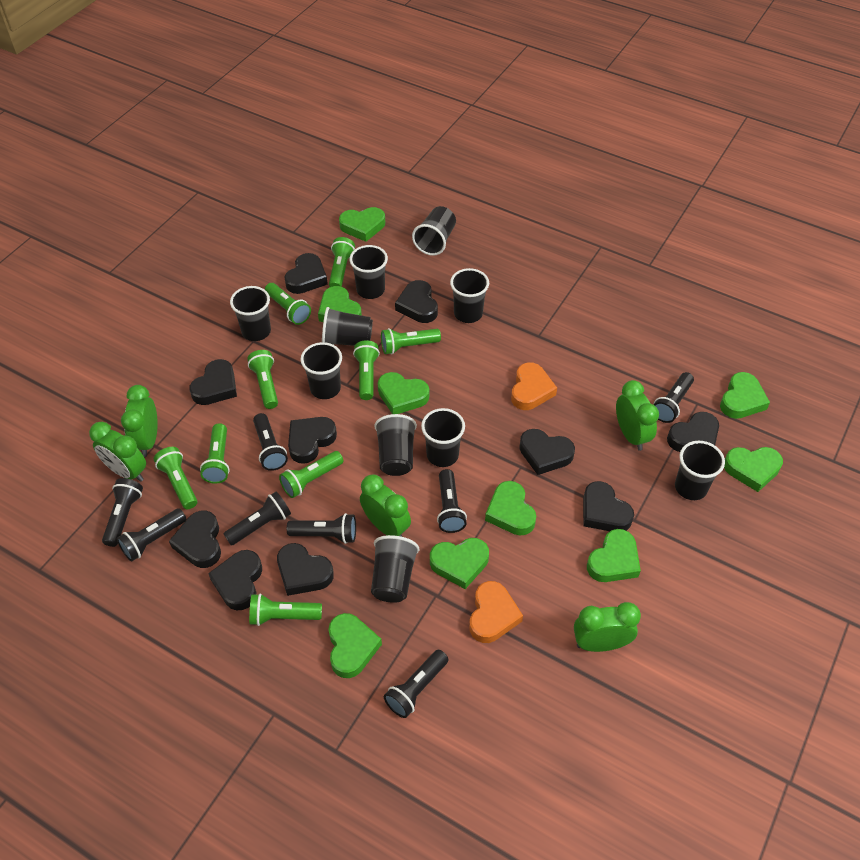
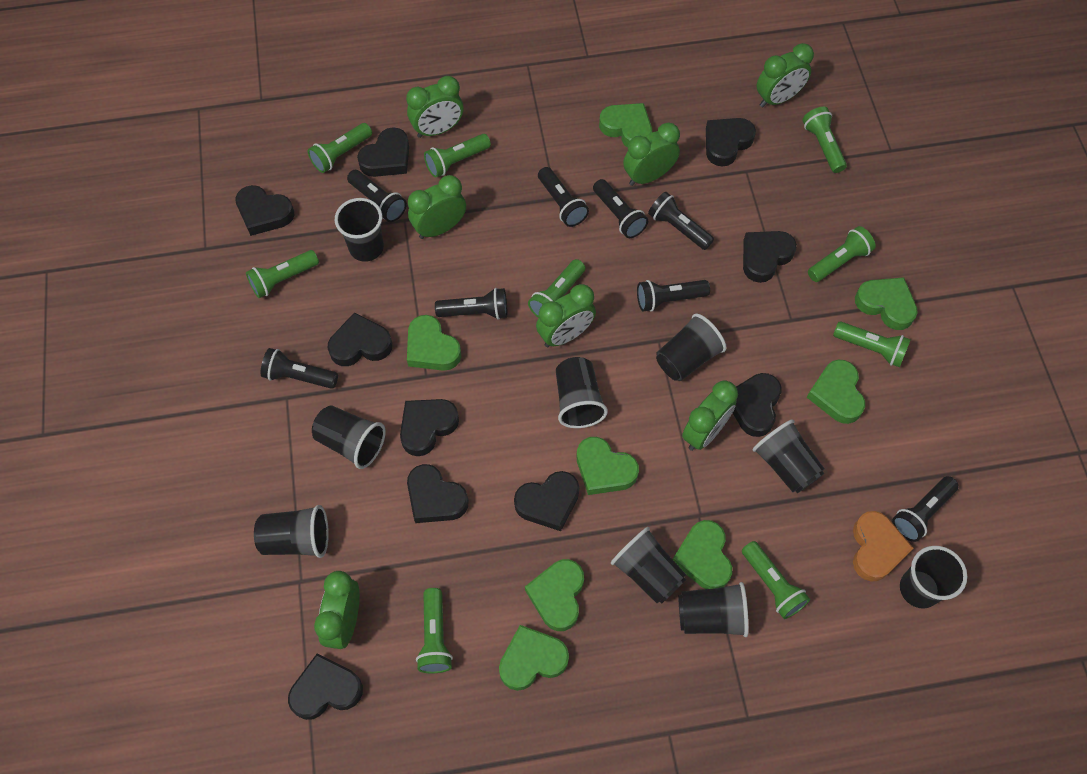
black cup: [230,286,271,341] [300,342,342,399] [322,307,373,346] [350,245,388,299] [371,535,419,603] [374,414,417,476] [412,206,456,256] [421,408,465,467] [450,268,489,323] [675,441,725,500] = 10 -> [254,505,329,558] [312,405,386,469] [335,198,384,262] [556,357,608,428] [611,527,686,604] [656,314,727,381] [678,582,749,637] [753,419,825,493] [900,546,967,609] = 9
green clock: [89,422,146,482] [121,385,158,457] [360,474,411,537] [574,602,641,652] [616,380,659,451] = 5 -> [314,571,360,649] [406,76,463,138] [408,175,466,239] [536,284,596,347] [623,122,680,186] [682,381,738,451] [756,43,814,107] = 7
green heart: [318,286,362,322] [328,613,382,678] [339,207,385,242] [378,372,429,414] [430,538,489,589] [485,481,536,536] [587,529,641,582] [720,372,770,419] [724,447,783,492] = 9 -> [407,315,461,371] [499,625,569,691] [525,559,584,631] [577,437,639,495] [599,103,652,148] [673,520,732,589] [807,360,865,424] [855,277,918,330] = 8
orange heart: [469,581,523,643] [511,362,557,410] = 2 -> [853,511,914,582] = 1

